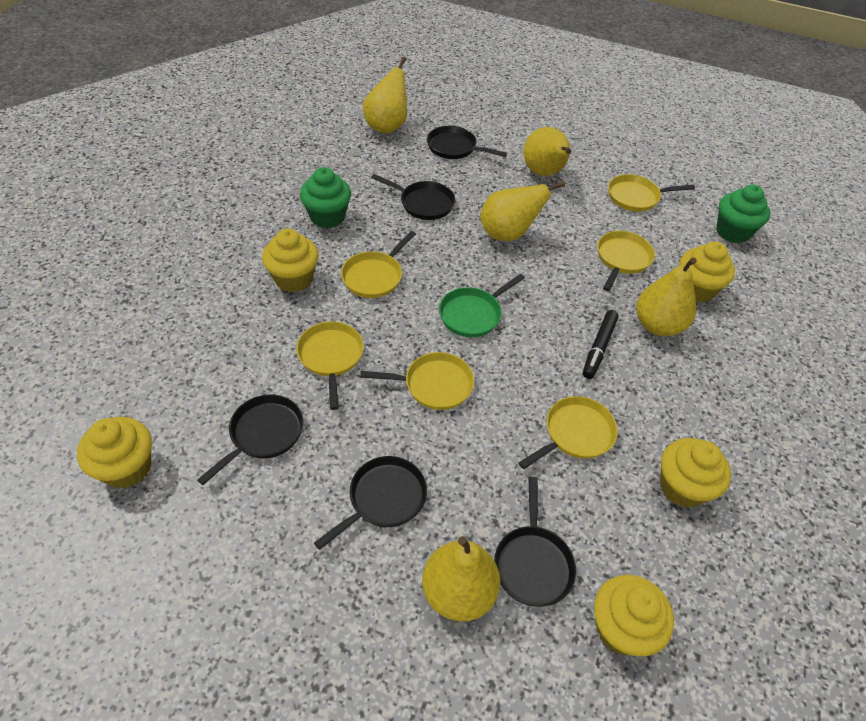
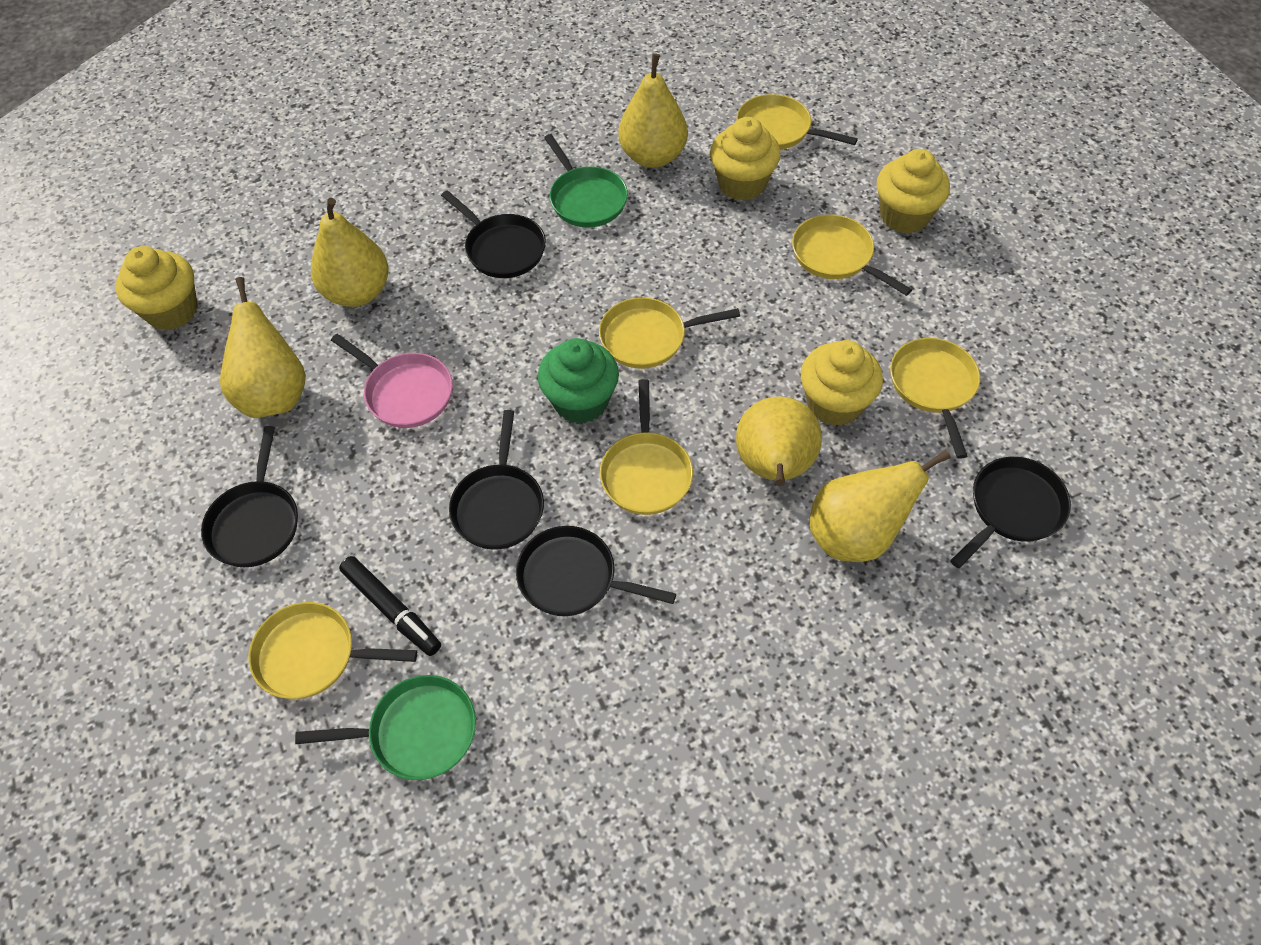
green cupcake: [300,167,351,228] [716,185,770,243] = 2 -> [538,338,619,424] = 1
green pan: [439,274,525,337] = 1 -> [295,675,476,780] [544,134,628,228] = 2
pink pan: none = 0 -> [331,334,453,428] = 1
yellow cupcake: [77,417,152,489] [262,229,319,292] [594,575,674,656] [660,438,731,508] [679,242,735,303] = 5 -> [115,246,198,330] [710,117,781,201] [801,340,883,426] [877,149,950,234] = 4

